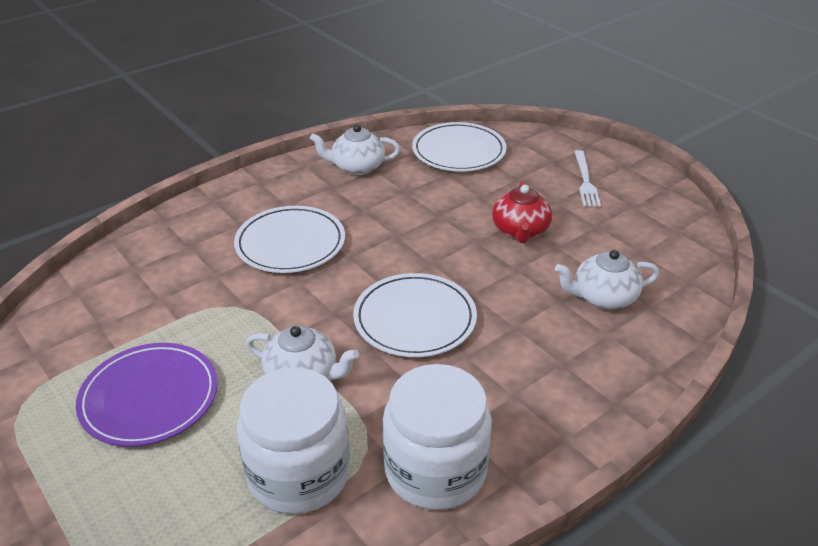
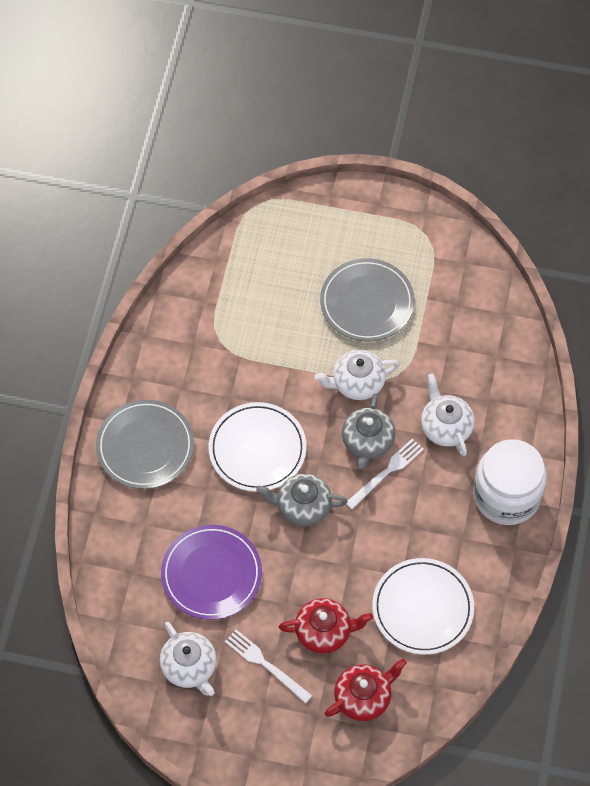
grey plate: none = 0 -> [96,400,194,489] [320,258,415,341] = 2
grey teapot: none = 0 -> [256,473,348,526] [342,394,395,469] = 2
red teapot: [492,181,552,243] = 1 -> [279,598,373,654] [325,658,407,721] = 2
white fork: [574,150,601,207] = 1 -> [225,630,312,703] [346,438,424,509] = 2
white jar: [237,367,350,514] [383,364,492,510] = 2 -> [473,439,547,525] = 1
white plate: [234,206,345,273] [353,273,477,357] [412,122,507,171] = 3 -> [208,402,307,492] [372,558,474,655] = 2

